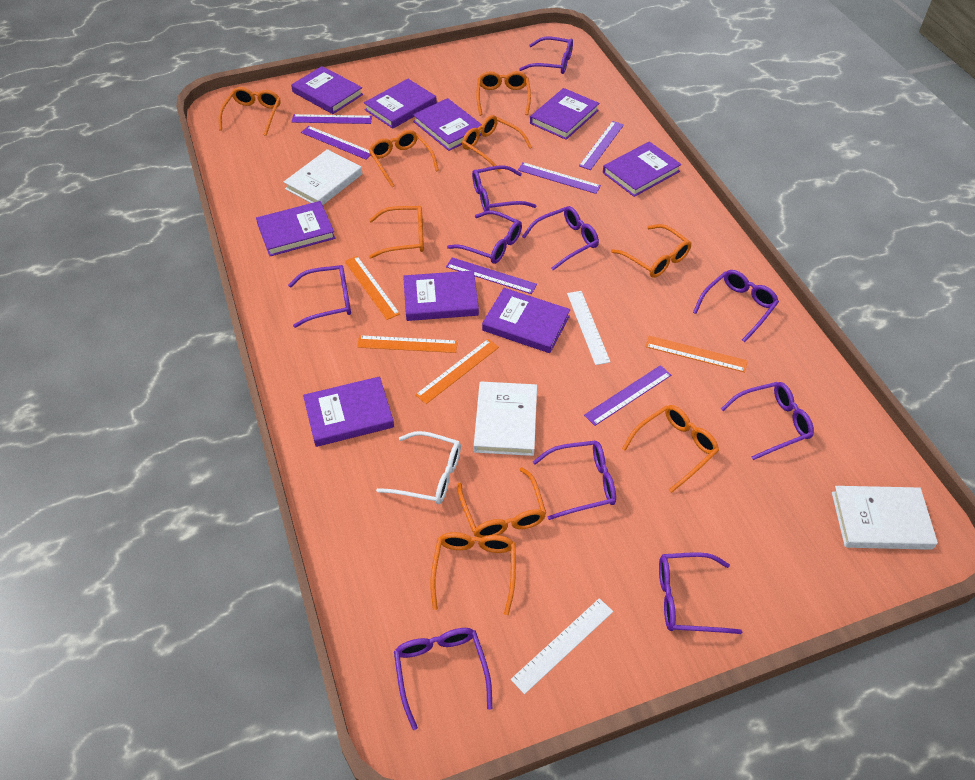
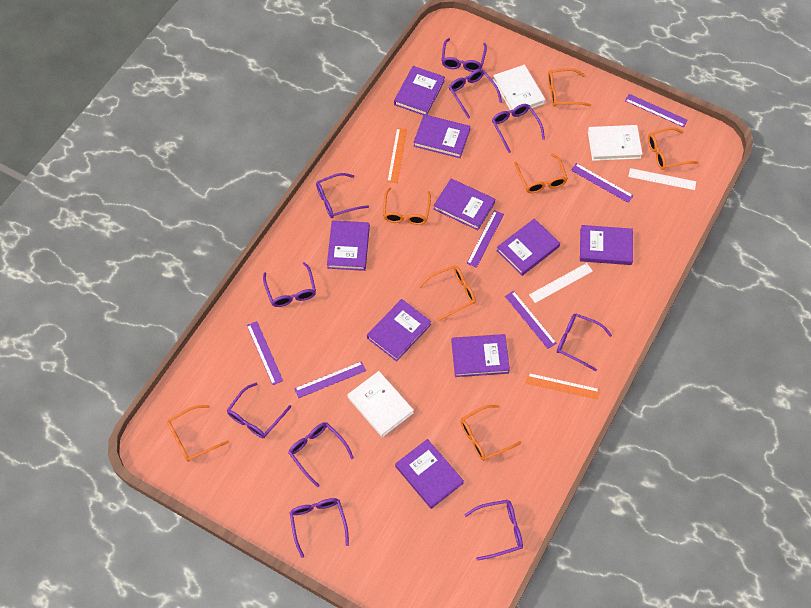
orange glasses: [219,87,281,136] [369,130,439,187] [369,206,424,259] [430,532,516,615] [458,467,546,538] [462,115,532,172] [476,71,531,116] [611,224,691,278] [622,405,719,493] = 9 -> [167,405,229,462] [383,187,431,225] [419,265,476,321] [460,405,521,461] [514,153,568,193] [548,68,591,107] [648,127,699,170] = 7
orange ruler: [344,256,400,320] [357,335,458,353] [415,339,499,404] [645,336,748,372] = 4 -> [387,128,407,183] [526,373,600,399] = 2
white glasses: [376,431,461,504] = 1 -> none = 0

